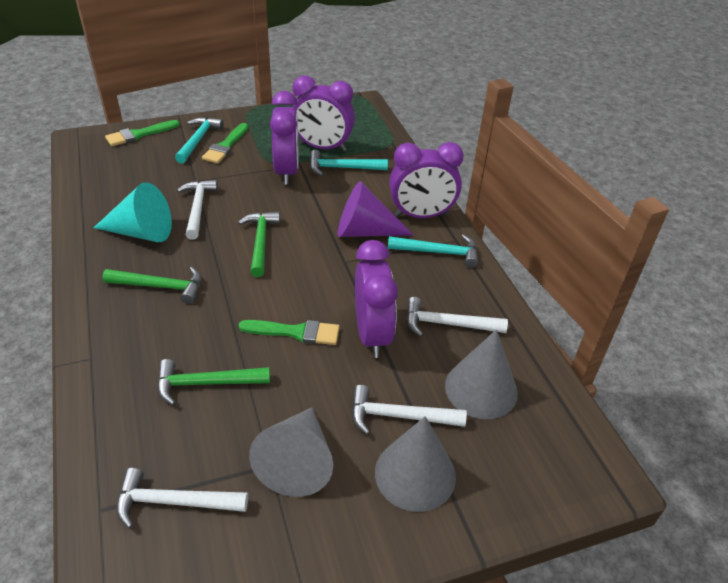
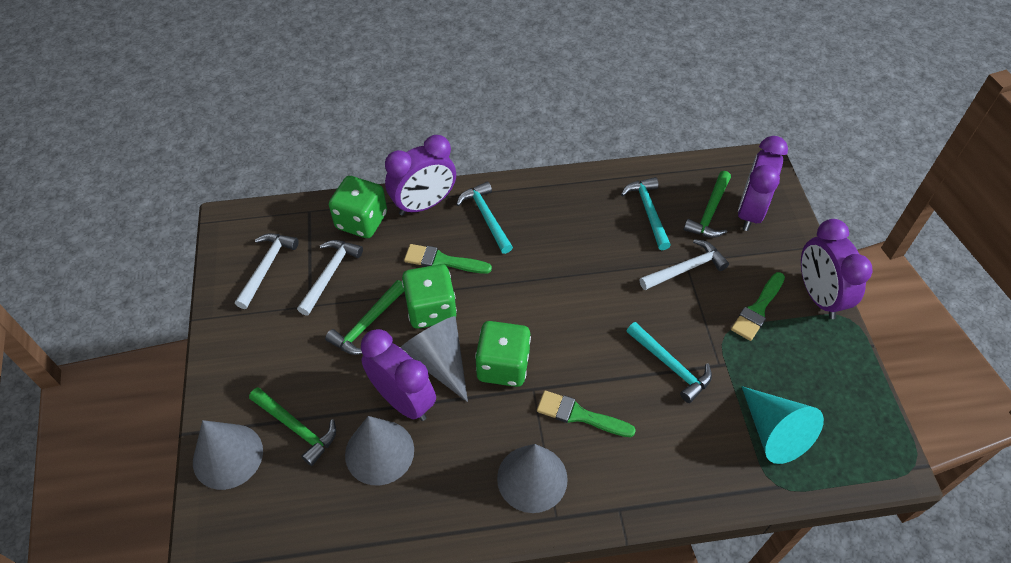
green dice: none = 0 -> [329,176,387,238] [402,264,457,329] [475,321,531,387] = 3
grey cone: [249,407,333,497] [375,416,456,512] [445,329,518,419] = 3 -> [193,420,263,490] [345,416,414,485] [400,316,468,402] [497,444,568,513] = 4
purple cone: [338,181,413,237] = 1 -> none = 0
white hammer: [116,468,248,529] [177,180,218,239] [352,385,467,435] [406,297,508,337] = 4 -> [235,233,299,309] [297,240,363,316] [640,239,729,290] = 3

